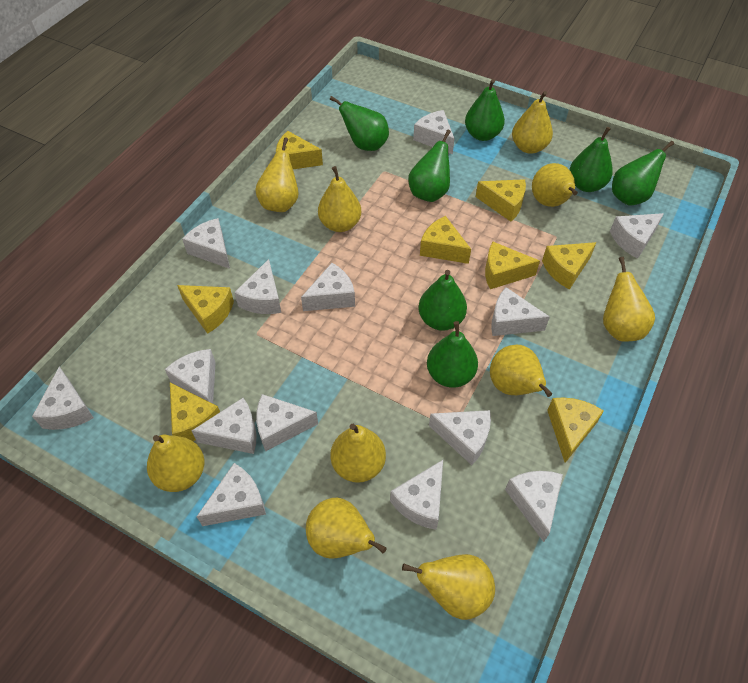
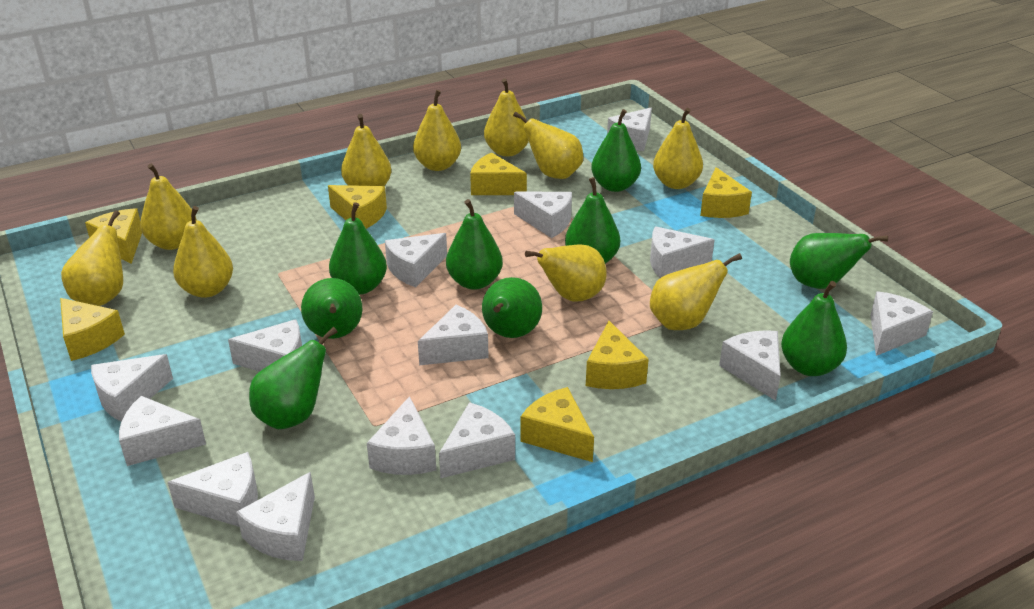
green pear: [330,96,389,151] [408,130,451,202] [418,270,467,331] [427,321,478,388] [465,79,505,141] [570,127,613,192] [612,141,674,206] = 7 -> [249,327,338,429] [301,278,362,339] [329,202,387,295] [446,199,503,290] [482,277,542,338] [565,177,620,264] [591,109,641,192] [781,281,847,376] [790,233,888,289] = 9
yellow cheese: [170,383,220,441] [177,285,234,334] [276,131,323,169] [420,216,471,264] [476,179,526,222] [485,242,540,289] [542,242,597,290] [547,397,604,463] = 8 -> [60,298,125,361] [85,208,142,264] [328,185,387,229] [470,153,527,195] [520,387,594,462] [586,321,649,389] [700,167,752,218] = 7

